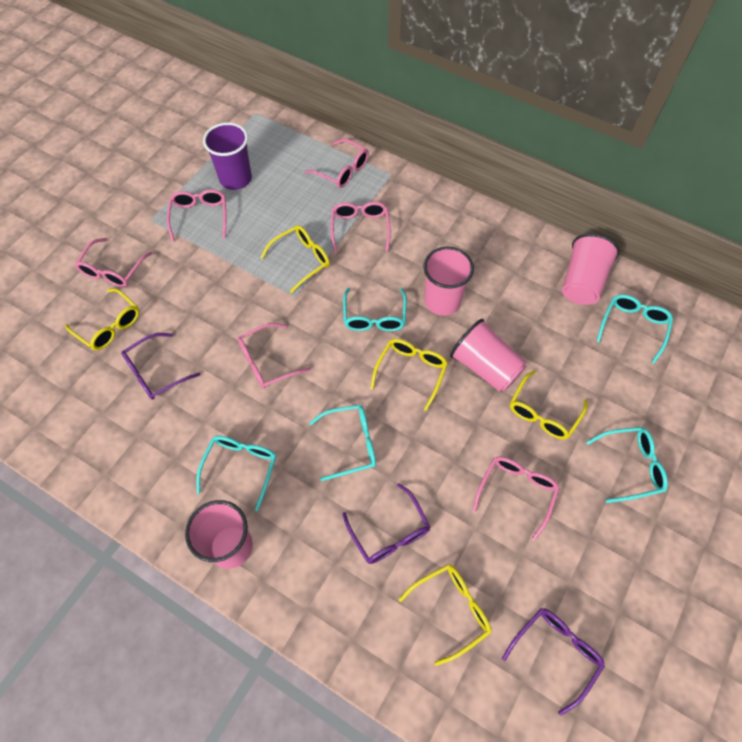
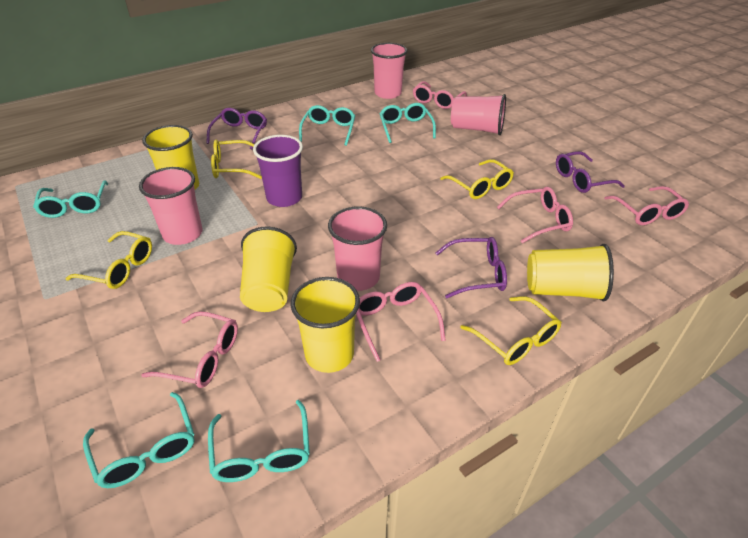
pink glasses: [75,238,152,287] [167,189,226,241] [238,323,311,389] [304,139,369,188] [331,202,391,253] [472,457,559,541] = 6 -> [141,311,238,388] [356,282,446,362] [413,81,467,109] [497,187,573,243] [604,186,689,225] = 5
yellow cup: none = 0 -> [142,125,199,190] [240,227,297,312] [291,277,360,373] [527,244,614,302] = 4
yellow glasses: [65,288,139,350] [260,225,330,293] [370,339,448,411] [399,564,491,666] [510,371,587,439] = 5 -> [65,231,152,289] [211,140,262,179] [440,159,514,199] [460,296,562,365] = 4

